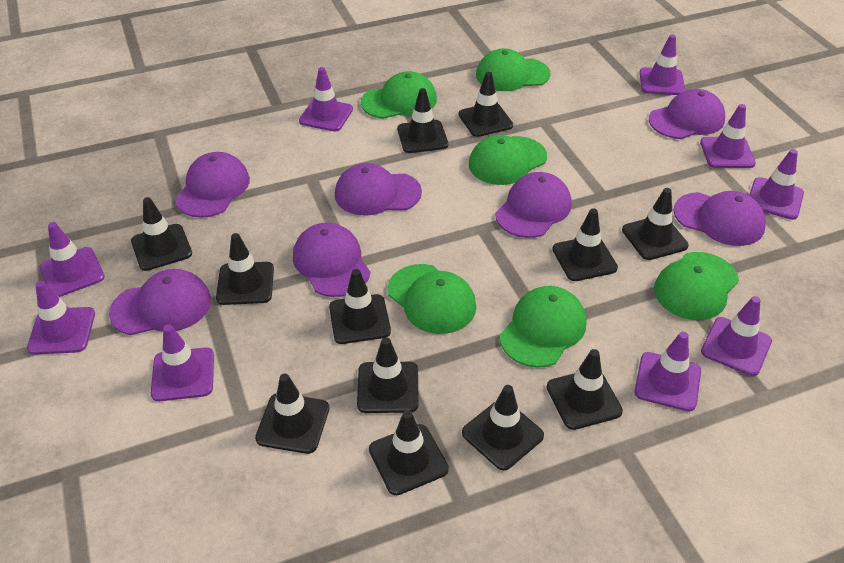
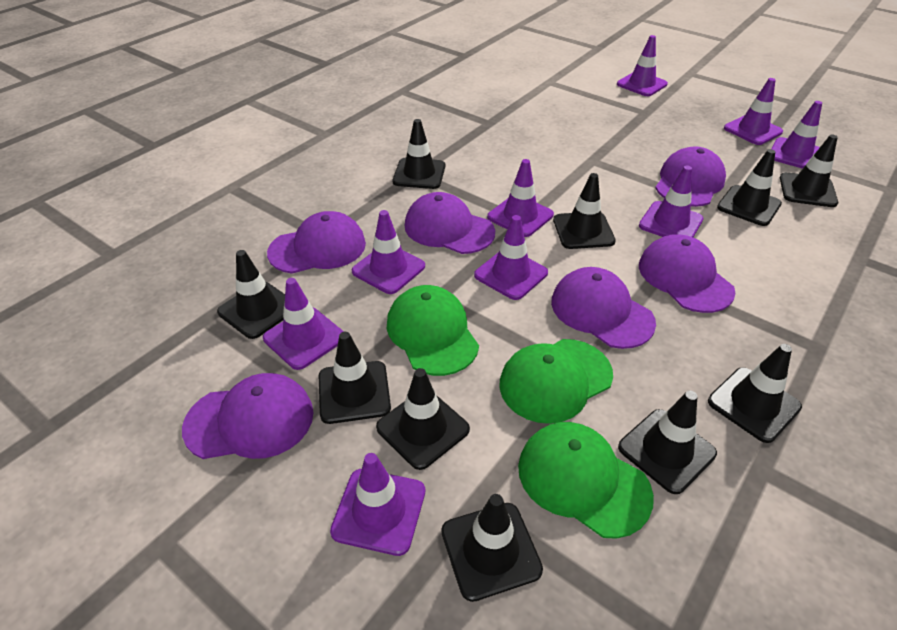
black traffic cone: [131,197,192,271] [216,233,274,305] [255,374,329,454] [329,269,391,344] [357,337,419,413] [369,410,449,495] [397,88,448,153] [459,72,513,137] [462,385,544,470] [547,349,623,430] [552,208,618,281] [622,188,689,260] = 12 -> [217,250,285,339] [319,332,391,424] [376,368,470,470] [393,119,445,189] [441,494,543,602] [553,173,616,249] [618,391,717,494] [708,344,802,443] [717,149,782,226] [780,135,838,207] = 10
green cap: [361,71,437,119] [387,264,476,334] [469,135,547,185] [476,48,550,91] [500,286,586,368] [654,252,739,320] = 6 -> [387,285,479,376] [499,339,613,424] [518,422,654,539] = 3
purple cap: [109,269,211,335] [175,152,250,218] [293,223,370,297] [335,163,422,216] [495,172,572,238] [649,89,725,139] [673,191,766,246] = 7 -> [182,373,313,459] [267,211,366,274] [405,192,495,254] [551,267,656,349] [639,234,735,313] [655,146,726,207] = 6

